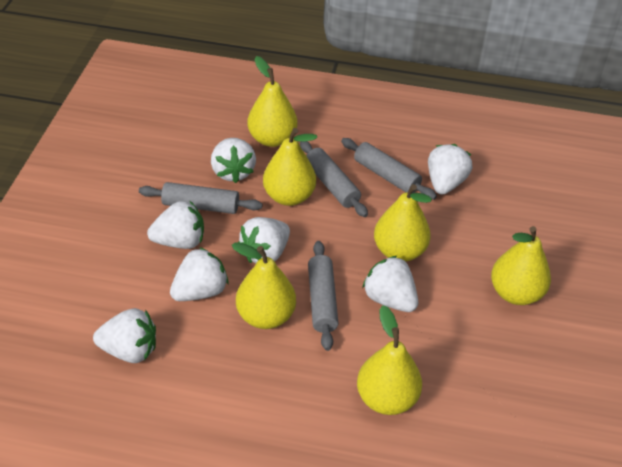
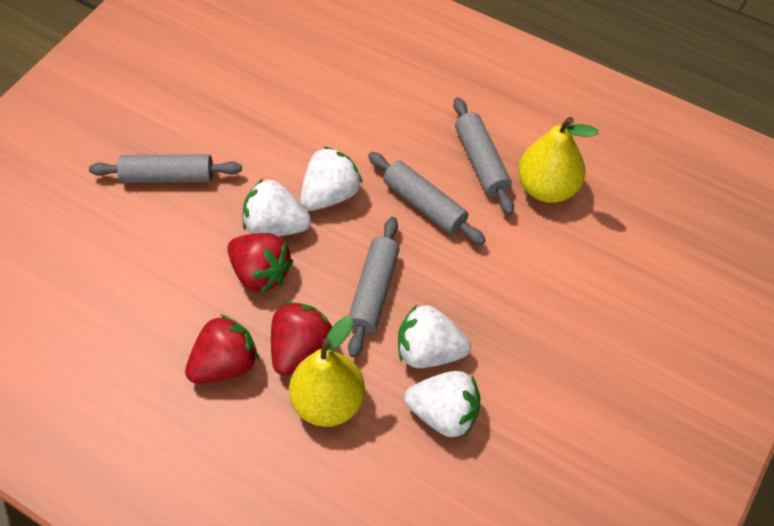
red strawberry: none = 0 -> [185,314,259,384] [227,233,293,293] [271,302,332,376] = 3
white strawberry: [93,308,156,363] [147,201,204,249] [170,247,228,301] [211,138,256,183] [238,217,290,263] [362,256,418,312] [428,144,473,195] = 7 -> [243,179,311,236] [300,146,363,211] [398,305,471,368] [404,371,480,437] = 4
yellow pear: [232,242,296,329] [247,56,298,147] [263,128,317,206] [357,305,422,415] [374,184,432,262] [491,226,551,305] = 6 -> [289,316,365,427] [518,117,599,203] = 2

